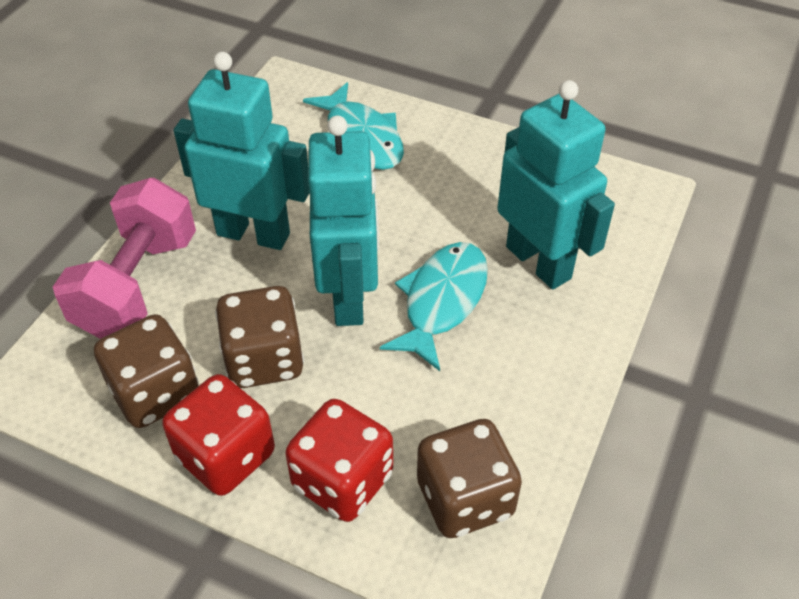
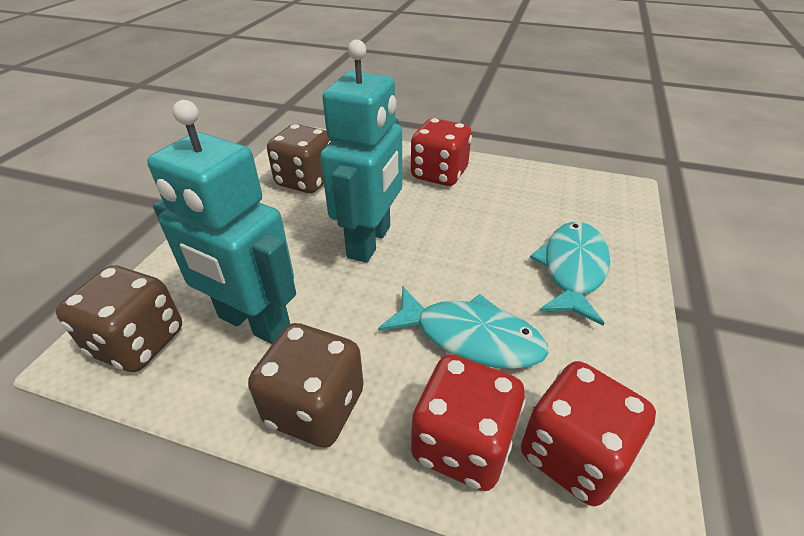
pink dumbbell: [53,178,196,339] = 1 -> none = 0
red dice: [162,374,275,496] [285,399,393,522] = 2 -> [411,118,472,186] [411,354,526,491] [521,361,656,506] = 3
turquoise robot: [174,52,310,250] [308,116,379,326] [497,80,615,289] = 3 -> [147,100,296,344] [320,40,402,263] = 2

